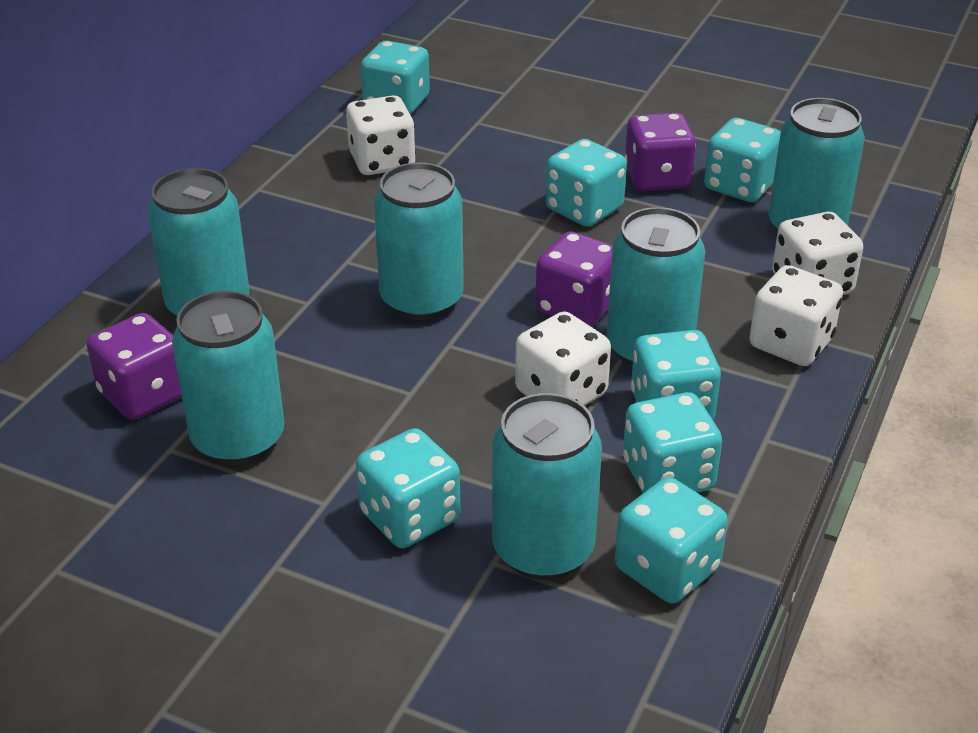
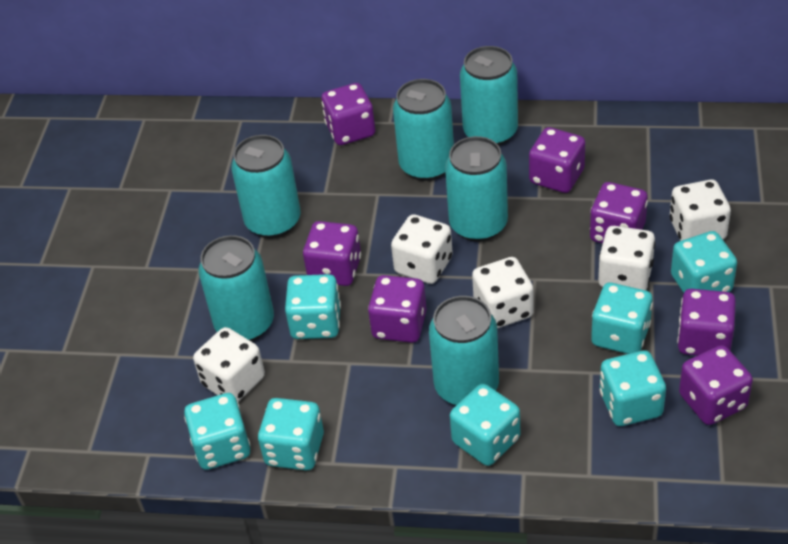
purple dice: [87,313,182,420] [535,232,613,327] [625,113,696,191] = 3 -> [303,221,361,286] [321,83,375,145] [368,275,427,343] [529,127,585,193] [590,182,648,244] [677,289,736,356] [679,345,753,425] = 7
white dice: [346,95,416,175] [515,311,611,406] [749,265,843,366] [772,212,864,295] = 4 -> [193,327,265,402] [391,214,453,284] [472,257,534,328] [598,226,655,290] [670,180,731,241] = 5

